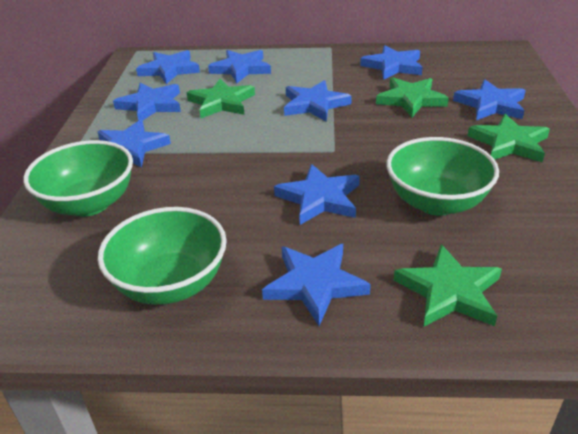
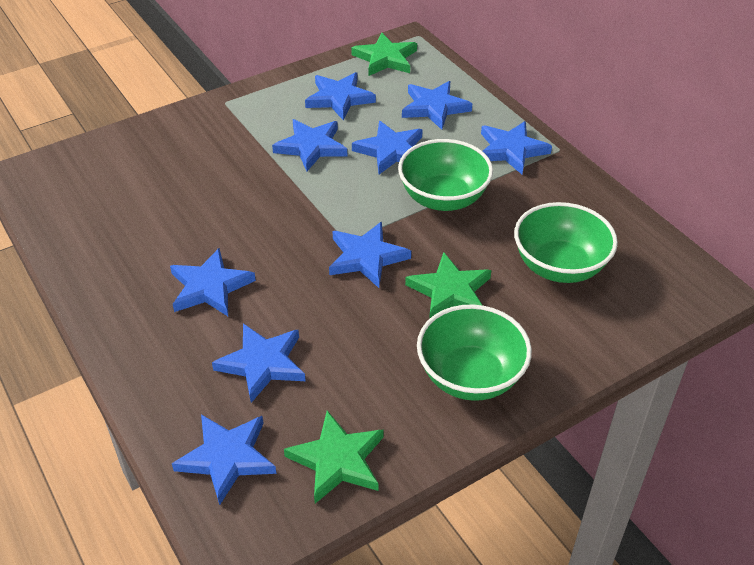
green star: [187,79,255,118] [376,77,449,117] [394,244,502,327] [468,114,550,162] = 4 -> [284,411,384,504] [351,33,417,76] [405,252,491,319] = 3

